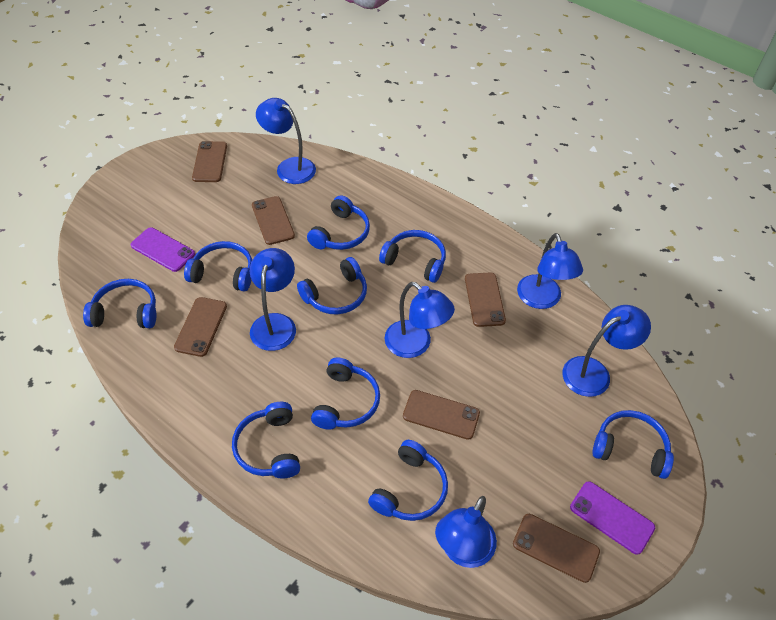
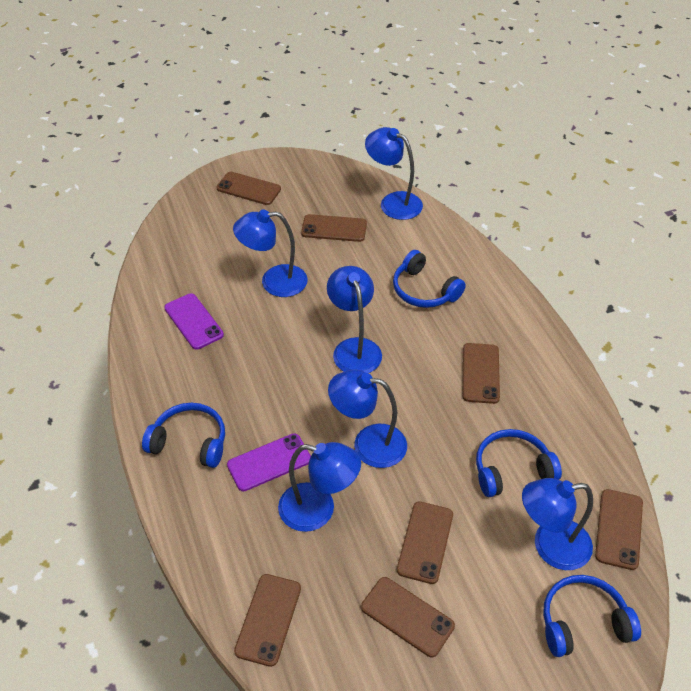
blue headphones: [83,279,156,328] [184,241,252,292] [232,402,300,478] [297,257,367,315] [307,195,370,250] [311,358,380,430] [368,440,448,521] [379,230,446,283] [592,410,674,479] = 9 -> [142,403,225,468] [393,250,466,308] [476,429,562,497] [543,575,641,657] = 4
brown phone: [174,297,227,357] [192,141,227,182] [252,196,295,245] [403,390,480,440] [465,272,506,327] [513,514,600,583] = 6 -> [216,172,281,205] [234,574,301,667] [301,214,367,242] [361,577,455,657] [397,502,453,584] [463,343,500,404] [595,489,643,570] = 7

